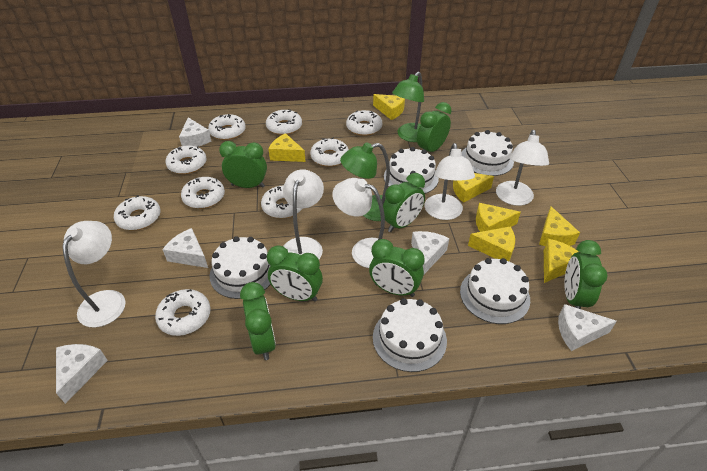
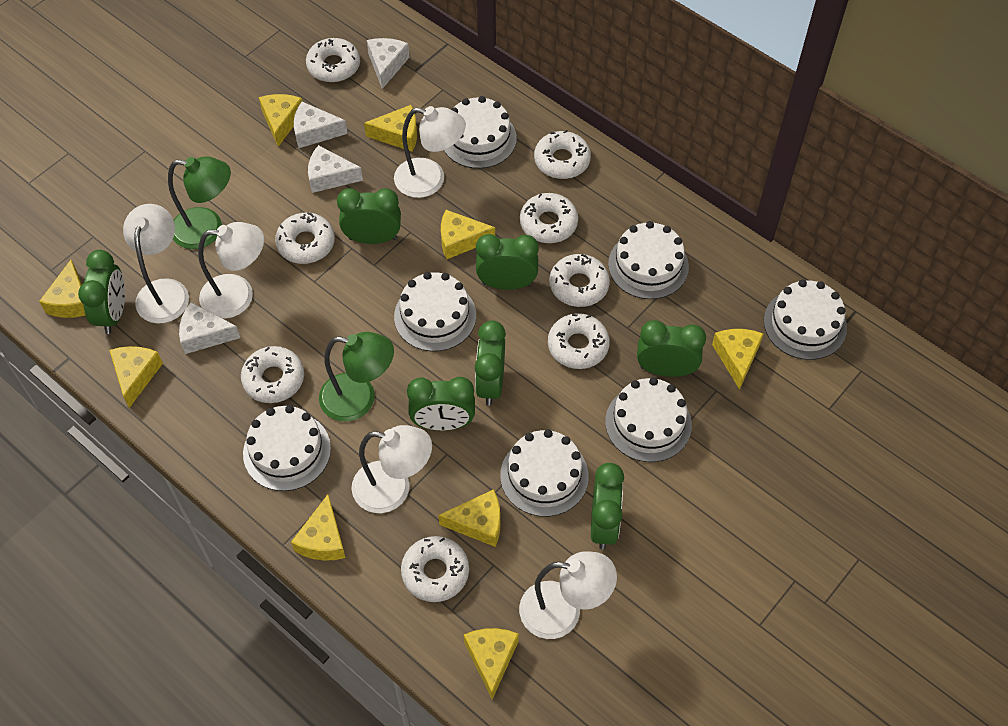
white cake: [210,236,271,299] [373,298,447,372] [384,147,439,194] [460,258,530,324] [462,130,514,176] = 5 -> [243,405,331,491] [394,272,476,352] [444,96,517,169] [500,429,589,517] [605,377,692,462] [608,221,689,299] [764,279,847,360] = 7
white cheese: [56,344,108,404] [162,228,208,268] [179,117,211,147] [411,231,449,274] [558,304,617,351] = 5 -> [179,302,240,354] [294,102,348,148] [308,145,363,193] [367,38,410,89] = 4
white donut: [114,195,161,230] [155,289,211,336] [165,145,206,174] [181,177,225,209] [208,114,246,140] [261,185,302,218] [266,109,302,135] [310,138,349,167] [346,110,382,136] = 9 -> [241,346,304,403] [275,212,335,264] [306,38,360,82] [401,536,469,602] [520,193,578,243] [534,130,591,179] [548,313,610,369] [549,254,610,307] = 8
yellow cheese: [269,133,306,162] [373,94,405,120] [453,173,494,203] [468,226,515,261] [476,203,521,232] [539,207,580,246] [544,239,579,283] = 7 -> [39,260,85,318] [109,346,163,408] [259,94,303,147] [291,495,346,561] [364,105,417,152] [438,489,500,547] [441,210,495,260] [464,628,519,700] [712,329,764,390] = 9

